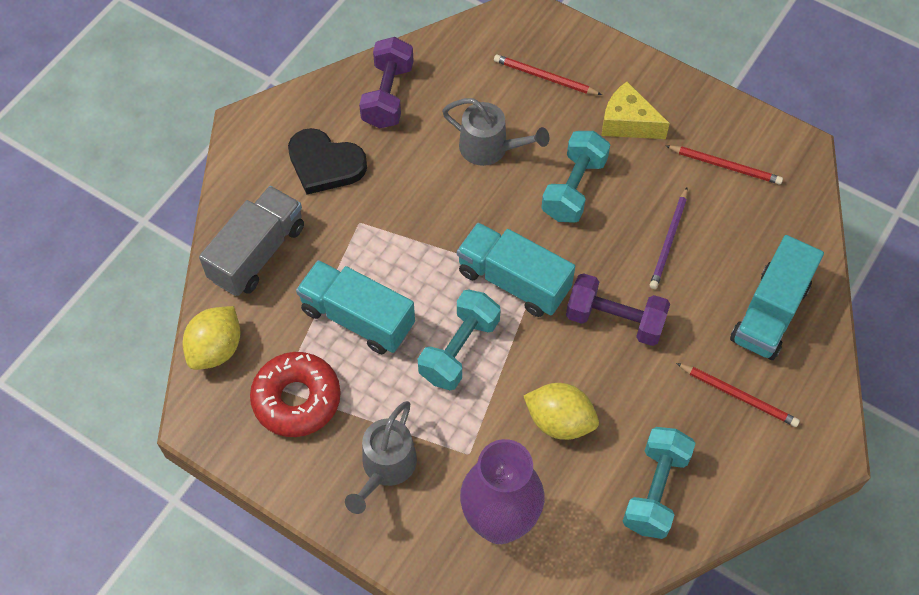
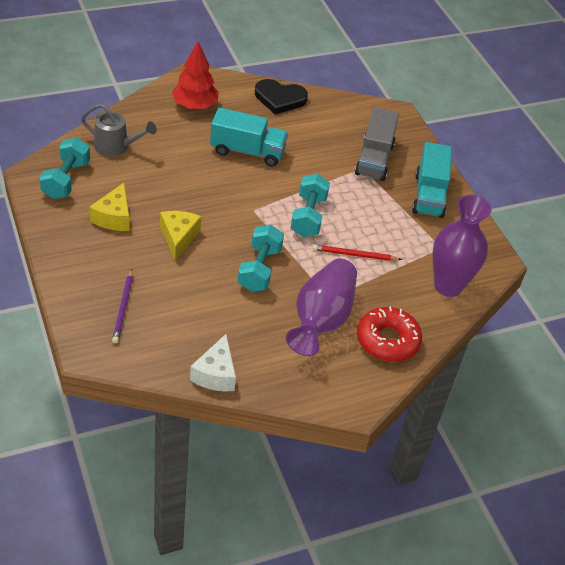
grey watering can: [345,401,417,514] [442,98,549,166] = 2 -> [81,104,157,156] = 1
purple dumbbell: [359,37,414,129] [566,273,670,346] = 2 -> none = 0
purple vase: [460,439,544,544] = 1 -> [286,258,357,356] [433,195,492,297] = 2
red pencil: [494,55,602,95] [666,145,783,185] [676,363,800,427] = 3 -> [313,245,402,261] = 1
red tree: none = 0 -> [172,42,219,109] = 1
turquoise truck: [296,260,415,354] [457,223,575,317] [730,235,824,360] = 3 -> [210,108,288,167] [412,142,452,218] = 2
white cheese: none = 0 -> [190,334,236,391] = 1
yellow cheese: [601,82,670,139] = 1 -> [90,183,129,231] [160,211,201,261] = 2
yellow lemon: [182,306,241,370] [524,383,599,440] = 2 -> none = 0

